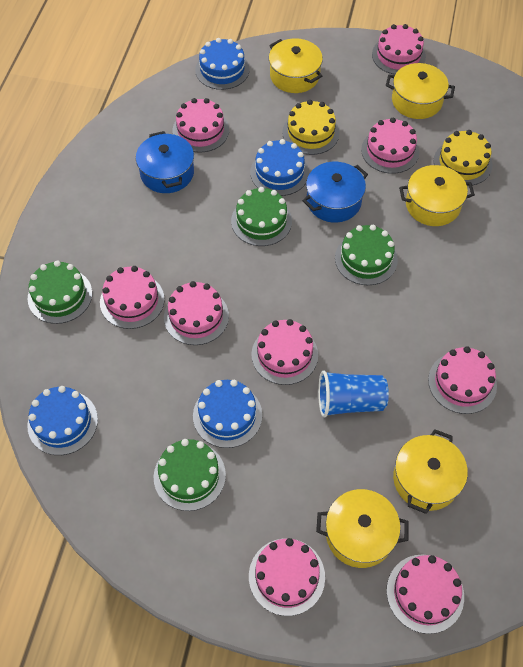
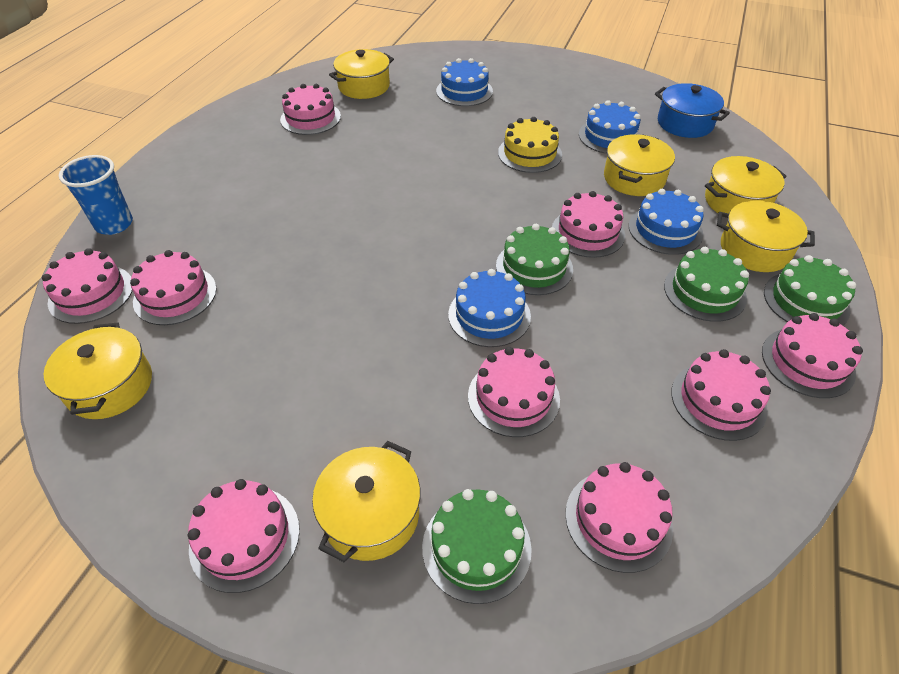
blue pot: [136,131,194,193] [303,162,368,223] = 2 -> [655,83,730,138] = 1
yellow cake: [282,100,340,155] [434,130,492,186] = 2 -> [498,117,562,173] = 1
yellow pot: [269,38,323,93] [316,489,409,568] [386,63,455,119] [393,429,468,514] [399,165,475,226] = 5 -> [44,322,152,419] [312,441,420,562] [329,49,394,99] [604,134,675,196] [705,156,787,214] [717,200,815,272] = 6

